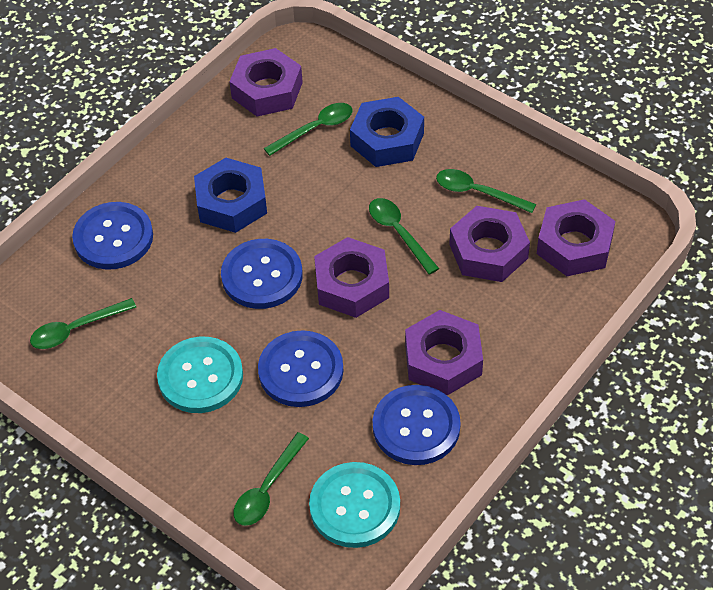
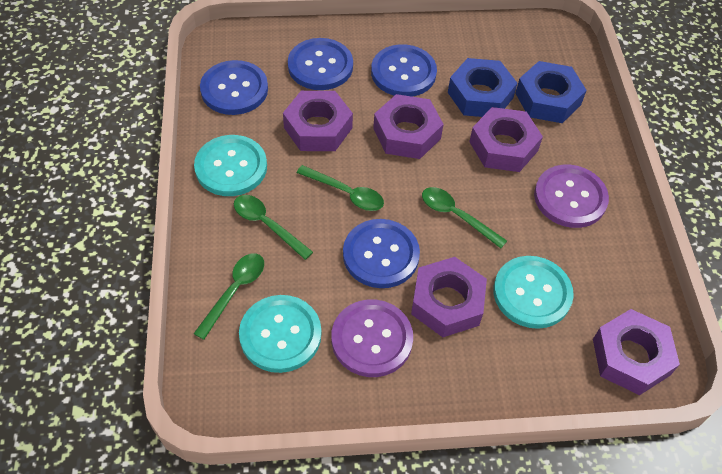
green spoon: [30,298,136,349] [233,432,309,526] [264,103,352,156] [369,198,439,275] [436,169,536,213] = 5 -> [193,253,264,340] [234,195,313,260] [297,165,384,211] [422,187,507,248] = 4
purple button: none = 0 -> [331,299,413,377] [534,165,609,228] = 2
turquoise button: [157,337,243,413] [309,462,400,548] = 2 -> [194,135,267,196] [239,295,321,373] [493,256,574,329] = 3

